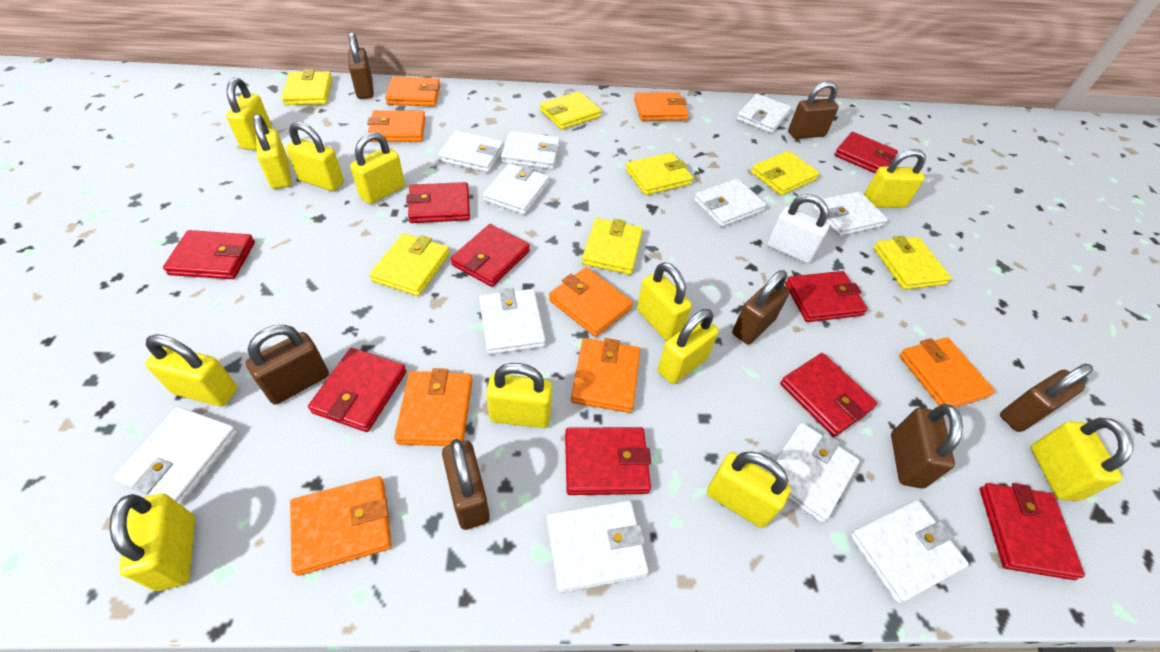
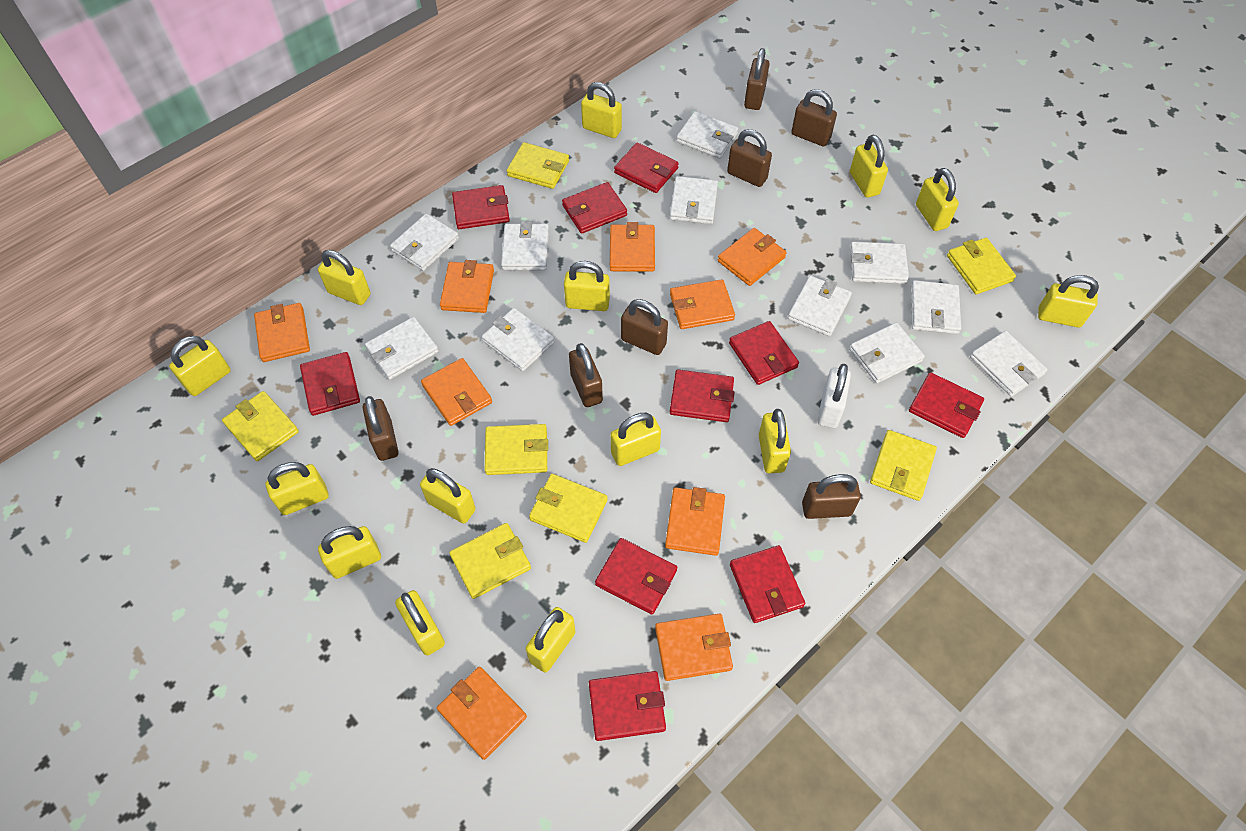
orange wallet: [290,476,392,576] [367,110,426,142] [385,76,440,107] [394,368,472,446] [549,267,633,337] [571,338,640,413] [634,92,688,121] [899,337,995,408] = 8 -> [254,303,310,362] [421,358,492,426] [437,667,527,760] [440,260,494,313] [610,222,655,272] [655,614,733,681] [665,487,725,556] [670,279,735,329] [718,228,787,286] = 9
red wallet: [163,230,255,279] [308,348,406,432] [406,182,470,223] [451,224,530,287] [565,427,651,495] [780,353,877,437] [785,271,868,322] [834,132,898,173] [980,483,1085,580] = 9 -> [300,352,360,416] [452,185,510,229] [562,182,627,234] [589,671,666,741] [595,538,677,615] [614,142,679,193] [670,370,735,422] [729,321,799,385] [730,545,805,623] [909,372,984,438] = 10
yellow padlock: [110,494,195,591] [145,334,237,406] [226,78,272,150] [253,114,291,189] [286,122,344,191] [350,132,405,204] [486,363,552,428] [637,262,692,341] [658,309,719,384] [707,451,791,528] [864,149,926,208] [1031,418,1133,501] = 12 -> [169,336,231,396] [266,462,329,515] [318,250,371,305] [318,526,381,579] [395,590,445,656] [420,468,476,524] [526,607,575,672] [564,261,610,311] [581,82,622,138] [611,413,661,466] [759,409,791,473] [850,135,888,198] [916,168,959,231] [1038,275,1099,328] = 14

